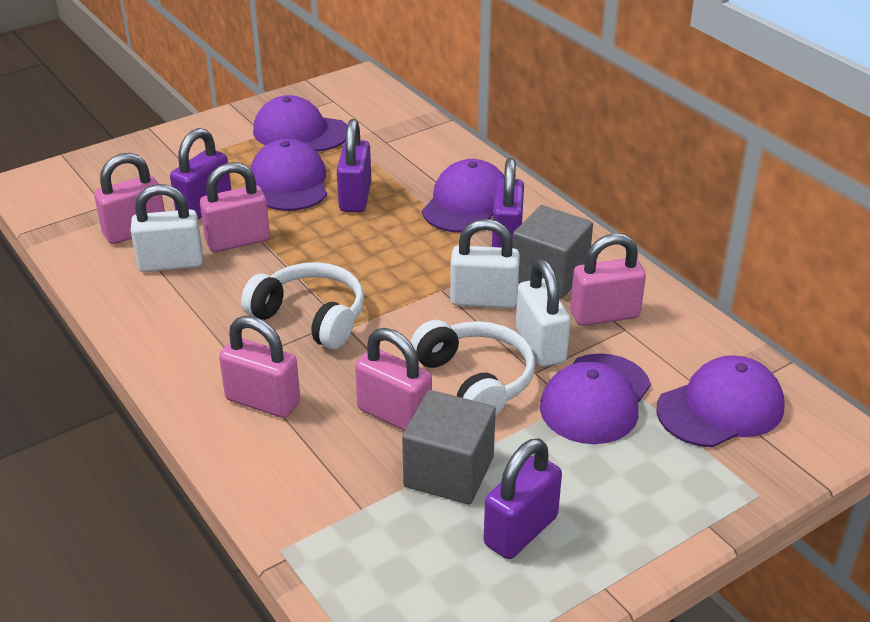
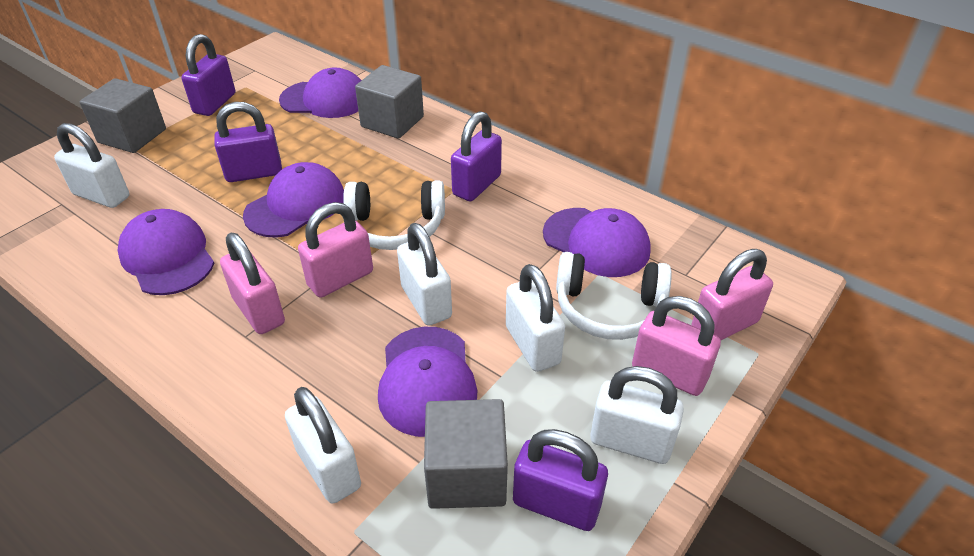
grey cube: [402,390,496,505] [512,205,593,298] = 2 -> [80,78,166,153] [355,65,424,139] [424,399,508,509] = 3
pink padlock: [94,153,165,244] [200,162,270,252] [219,316,300,418] [355,328,432,431] [570,233,646,326] = 5 -> [220,233,285,334] [298,202,373,298] [632,296,721,396] [692,249,773,340] = 4
white padlock: [131,184,203,272] [450,219,520,308] [516,259,570,367] = 3 -> [54,123,129,208] [285,387,361,504] [397,223,452,326] [506,264,565,372] [590,366,684,464] = 5

